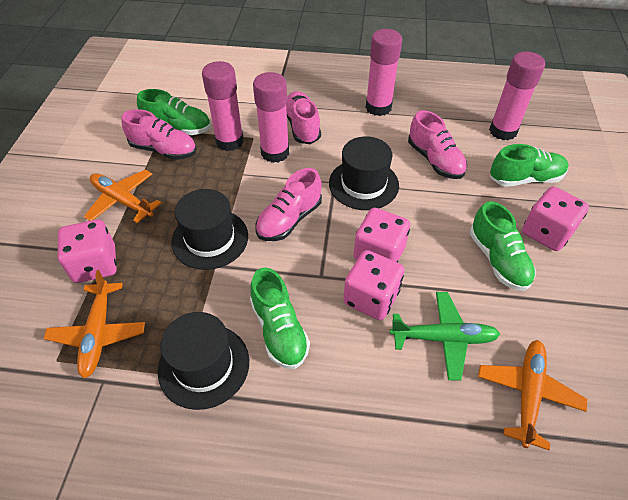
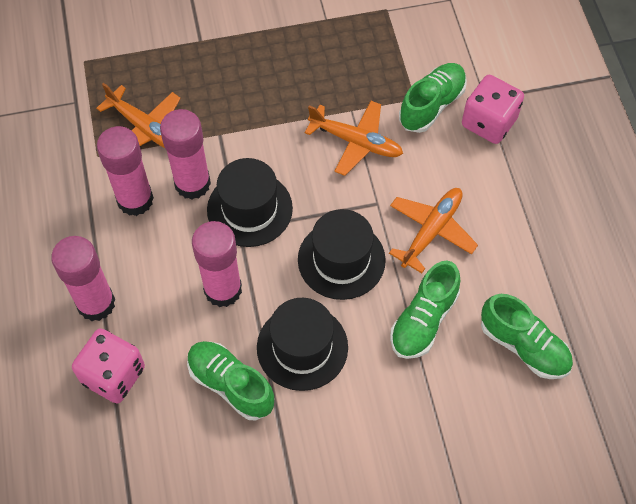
green plane: [390,292,500,381] = 1 -> none = 0
pink dice: [58,220,117,283] [343,250,405,320] [353,208,410,262] [522,187,589,251] = 4 -> [72,328,145,403] [462,75,524,144] = 2
pink shoe: [121,109,197,160] [256,168,322,241] [286,91,321,144] [408,110,467,179] = 4 -> none = 0

